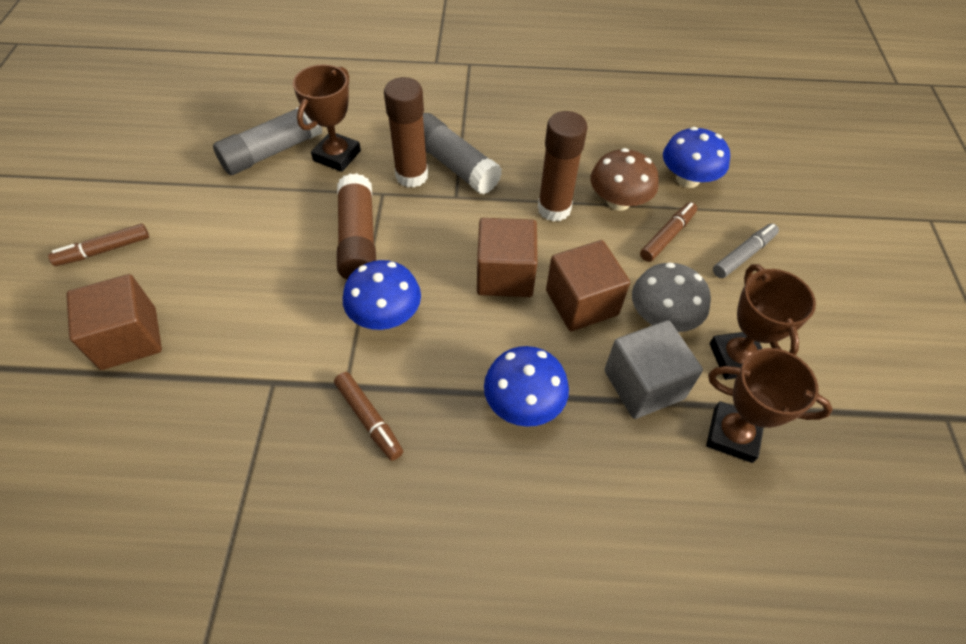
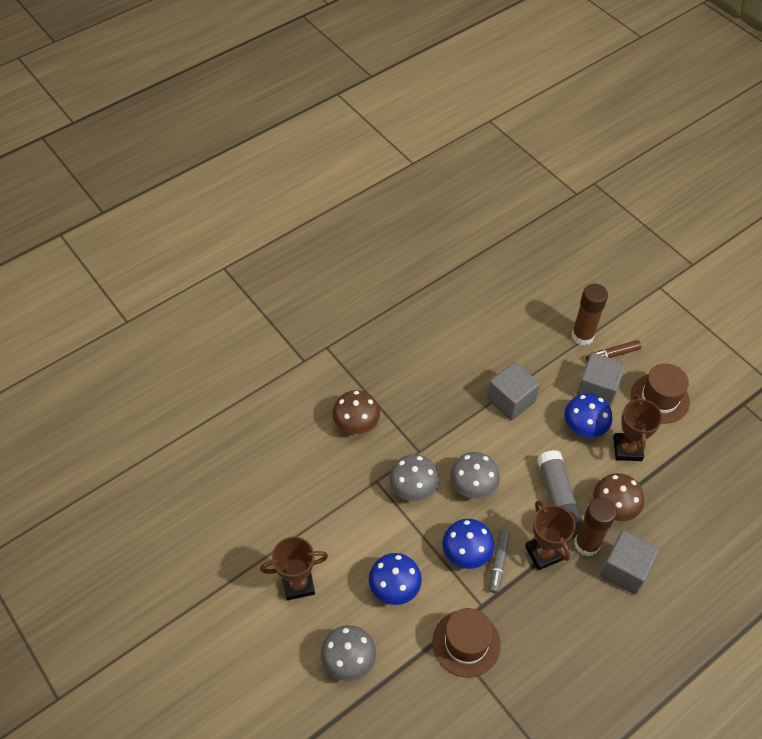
brown cube: [66,274,162,370] [477,218,538,297] [546,240,630,331] = 3 -> none = 0
brown glue stick: [337,173,376,280] [384,77,428,187] [537,111,588,222] = 3 -> [572,284,608,346] [574,497,617,557] = 2
brown hat: none = 0 -> [432,608,501,678] [631,363,690,424] = 2
brown marker: [48,224,149,266] [334,372,403,461] [640,202,697,262] = 3 -> [586,340,641,362] = 1
brown mushroom: [590,148,659,211] = 1 -> [332,390,380,434] [593,473,644,521] = 2
grey cube: [604,320,703,419] = 1 -> [487,362,540,421] [576,353,625,407] [600,530,659,595] = 3
grey glue stick: [213,107,322,175] [423,113,502,195] = 2 -> [537,450,583,531] = 1
grey mushroom: [632,262,711,332] = 1 -> [321,625,376,681] [389,454,439,501] [450,452,500,499] = 3

